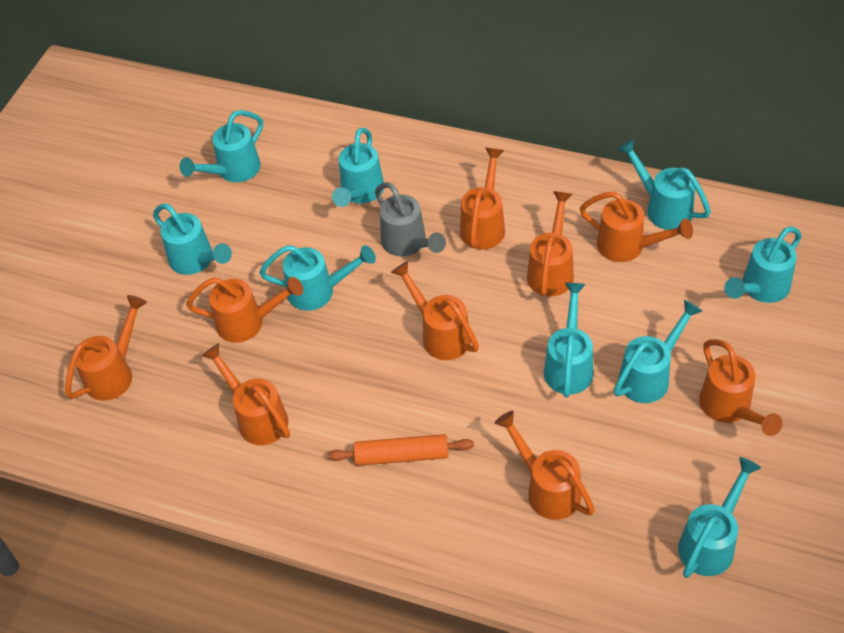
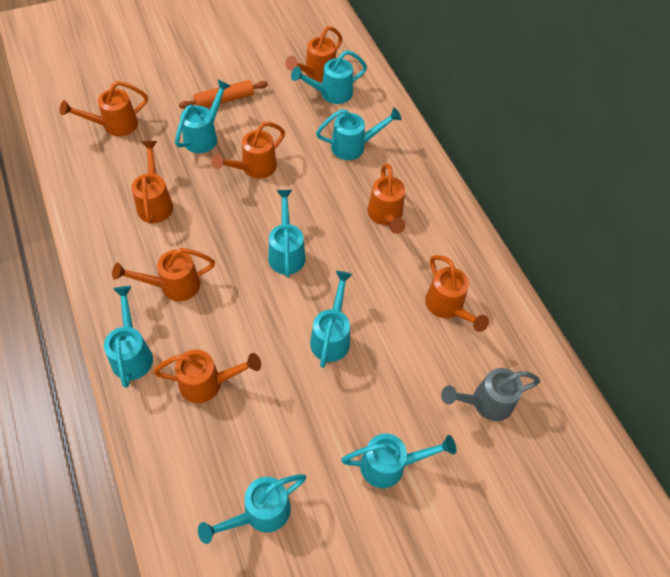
orange watering can: [65,295,147,401] [186,277,303,343] [202,343,290,445] [391,261,479,360] [460,148,505,250] [495,411,595,520] [527,191,574,296] [580,191,693,262] [699,339,783,436] = 9 -> [60,81,148,137] [112,248,215,301] [132,141,173,224] [153,349,261,403] [211,122,285,179] [285,26,342,82] [368,164,406,234] [425,255,489,332] = 8
turquoise watering can: [153,204,232,275] [180,110,263,182] [259,245,376,311] [332,128,384,207] [544,283,593,397] [614,300,702,403] [617,139,711,230] [678,457,761,578] [724,226,802,303] = 9 -> [104,286,153,388] [175,80,231,153] [198,474,306,544] [268,190,306,277] [291,50,367,104] [310,271,353,368] [316,107,402,160] [341,433,456,488] = 8

